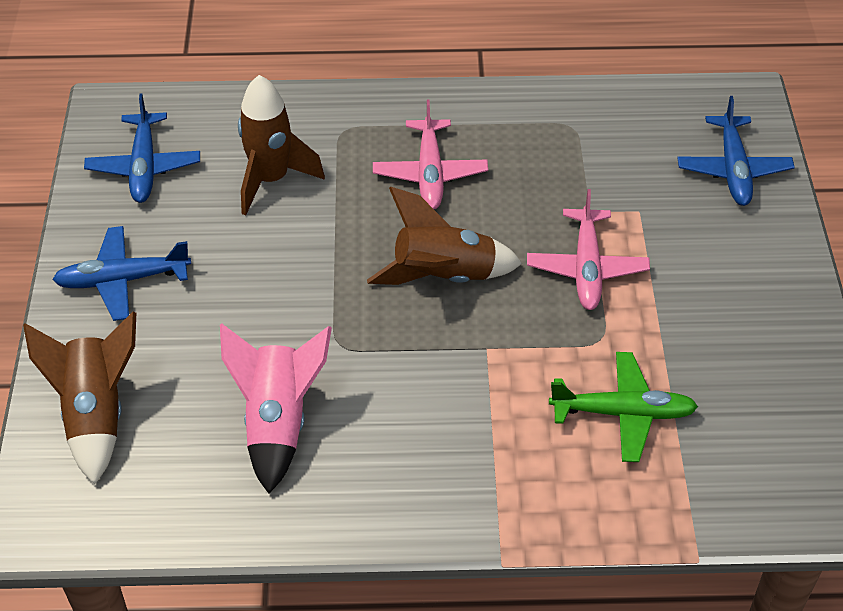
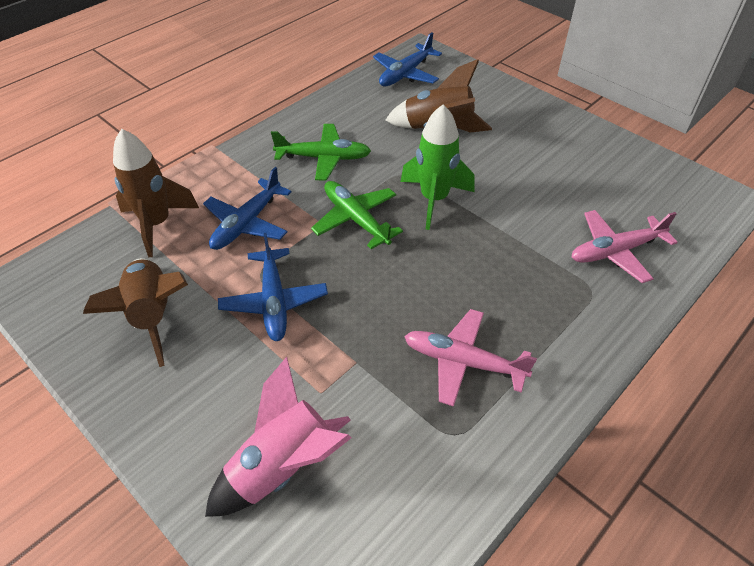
green plane: [549,352,698,462] = 1 -> [271,124,371,181] [311,181,403,249] = 2
green rocket: none = 0 -> [400,104,475,230] = 1

